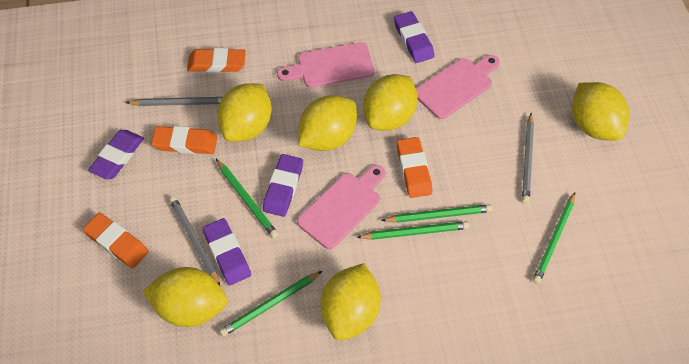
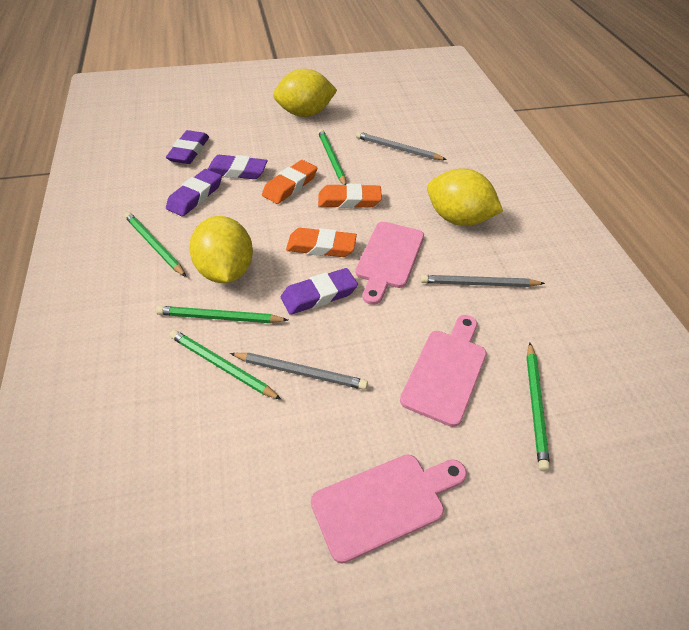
orange eraser: [83,213,149,268] [151,126,217,154] [187,48,246,73] [397,137,432,198] = 4 -> [262,160,317,204] [286,228,357,257] [318,184,382,208] = 3
yellow lemon: [143,267,227,327] [217,83,272,142] [298,95,357,151] [321,263,381,341] [363,74,418,131] [572,82,629,141] = 6 -> [189,216,253,283] [273,69,337,117] [427,168,503,226] = 3

